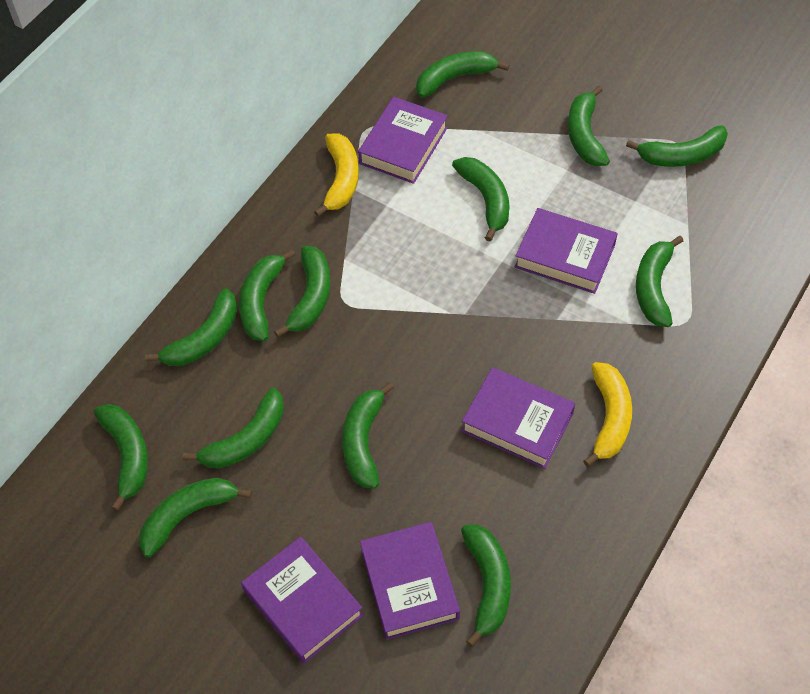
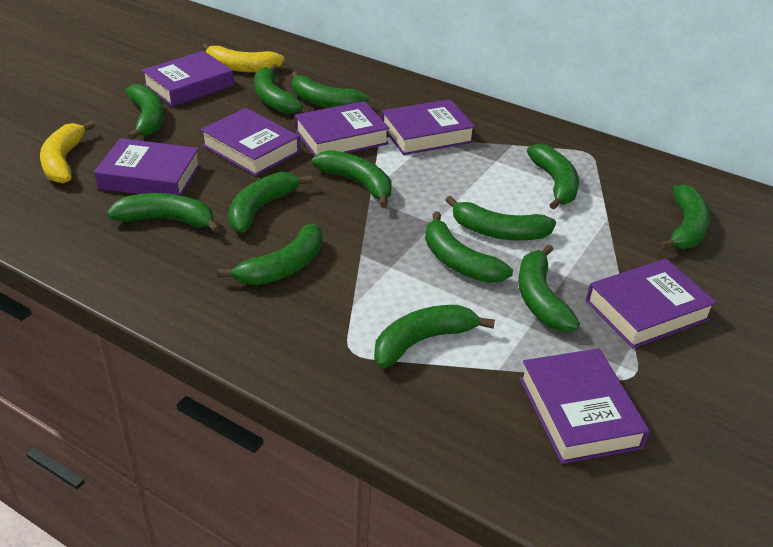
purple book: [241,537,363,664] [358,97,448,184] [360,522,460,640] [462,367,575,469] [515,208,618,294] = 5 -> [94,138,201,196] [142,51,234,107] [200,108,300,176] [295,101,389,156] [382,99,475,155] [519,348,650,464] [586,259,717,348] = 7

